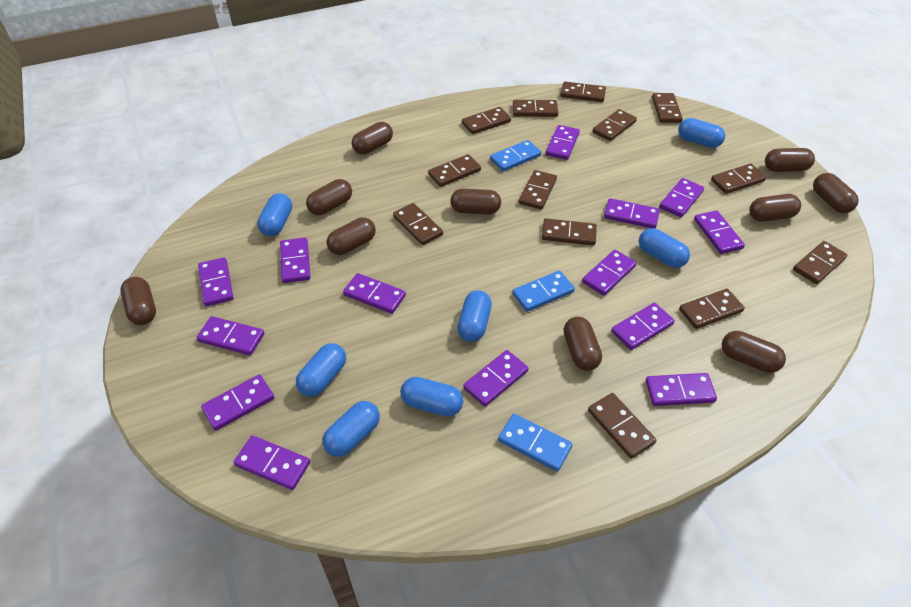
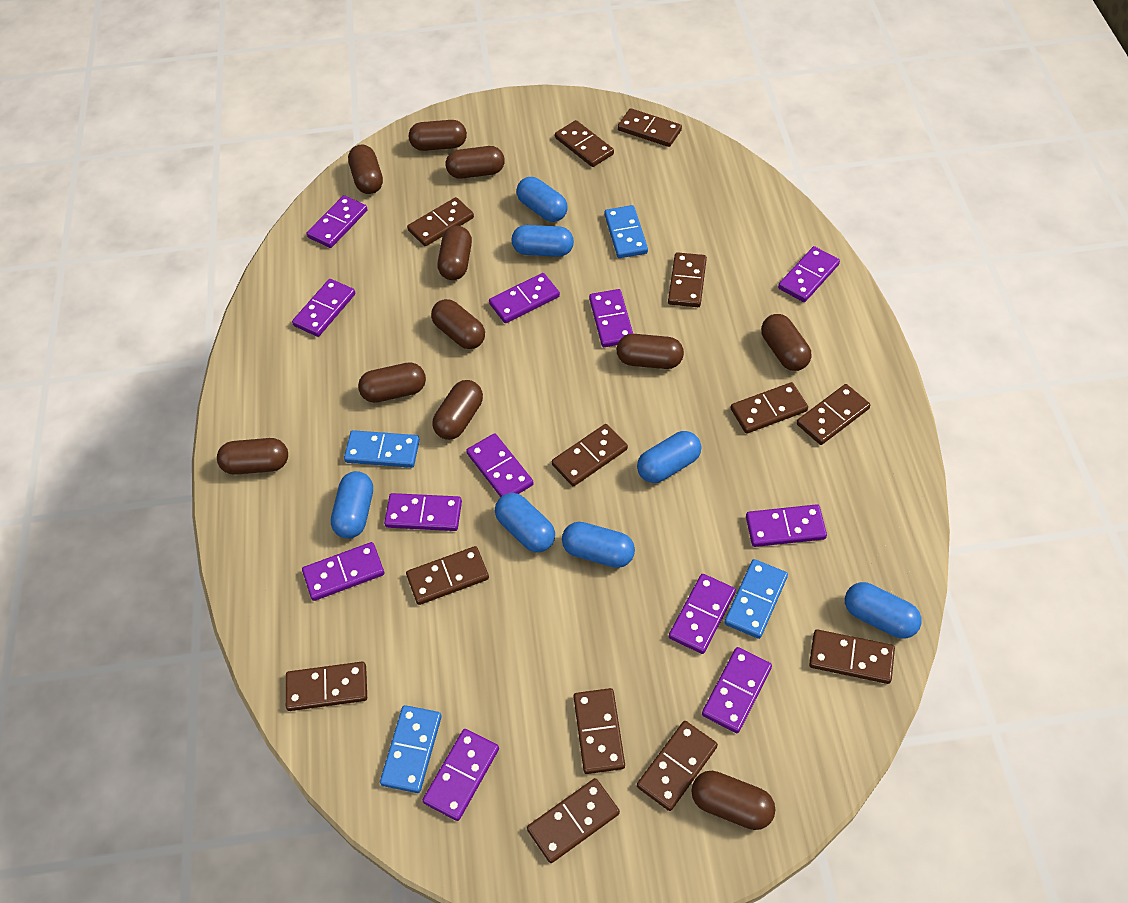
blue domino: [490,140,541,171] [498,414,573,472] [512,271,575,312] = 3 -> [344,430,420,468] [380,705,442,793] [604,205,648,258] [724,559,788,639] = 4
brown capsule: [120,277,156,325] [306,179,352,215] [326,217,376,255] [352,122,393,155] [450,189,501,214] [563,317,602,371] [722,331,786,373] [749,194,801,222] [765,148,815,172] [813,173,859,213] = 10 -> [217,438,288,475] [348,144,383,194] [358,362,426,403] [409,120,467,151] [431,299,485,349] [432,380,483,440] [438,226,472,280] [446,146,505,179] [617,334,684,369] [691,771,775,830] [761,314,811,371] = 11
purple domino: [196,316,264,355] [198,257,234,306] [201,374,274,431] [234,435,310,490] [280,238,310,283] [343,273,406,314] [463,350,528,407] [546,125,580,160] [582,250,636,296] [604,198,660,228] [611,303,675,350] [646,373,717,406] [659,178,704,218] [694,210,745,254] = 14 -> [292,279,355,337] [302,542,384,601] [307,195,368,248] [384,493,462,531] [423,729,499,821] [466,433,534,497] [489,273,560,323] [589,289,633,347] [669,574,736,654] [702,647,772,733] [746,504,827,547] [778,246,840,302] = 12

